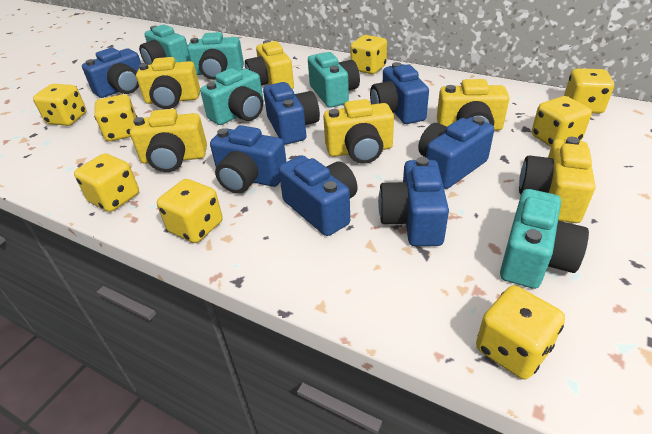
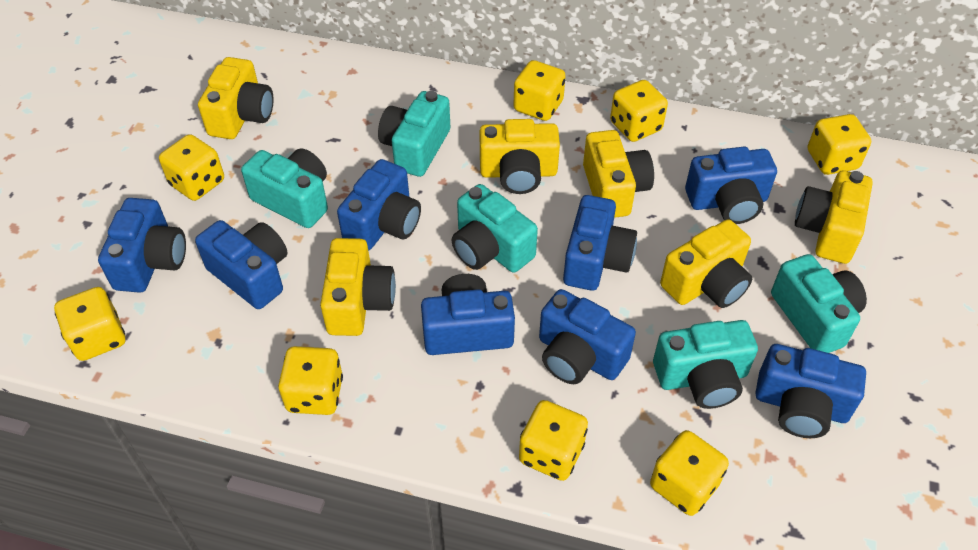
blue camera: [82,47,141,98] [210,125,287,194] [263,82,320,145] [278,155,358,236] [370,62,429,124] [378,157,449,246] [418,116,494,189] = 7 -> [98,198,186,293] [195,220,288,309] [337,159,421,251] [421,274,515,355] [539,289,636,384] [563,195,637,291] [685,147,777,224] [755,344,866,438] = 8

